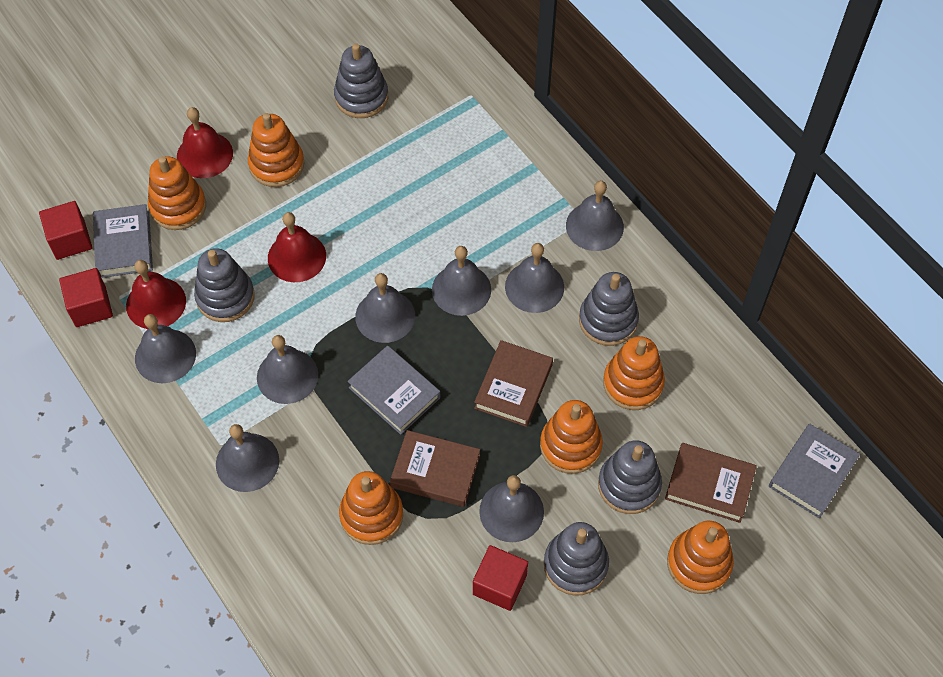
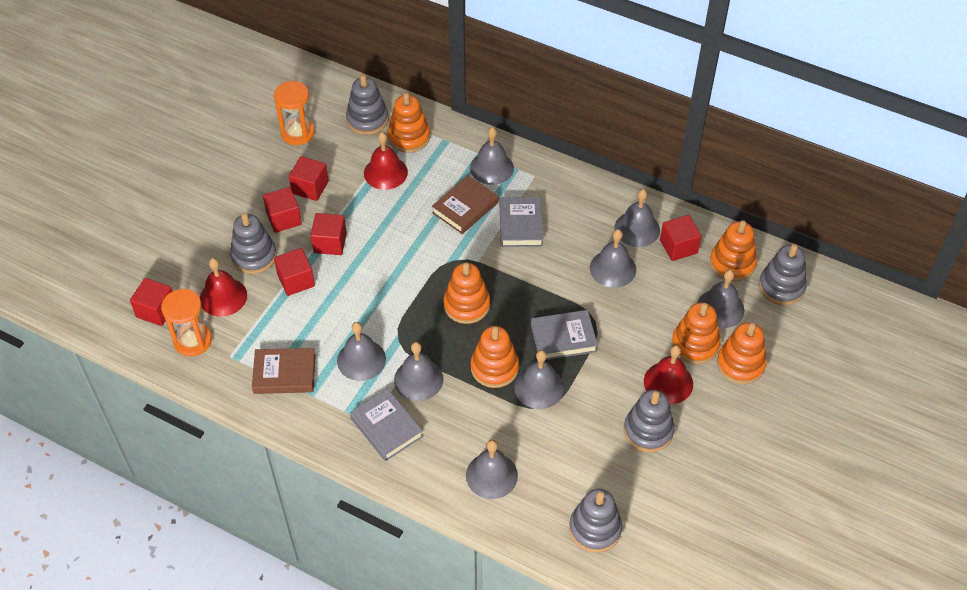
brown book: [390,430,480,507] [474,340,553,427] [665,443,757,523] = 3 -> [252,348,316,394] [432,175,498,234] = 2
orange hourglass: none = 0 -> [161,289,212,356] [274,81,315,145] = 2
red cube: [39,201,92,260] [59,268,113,327] [473,545,528,611] = 3 -> [130,278,173,326] [263,187,302,233] [274,248,315,296] [289,156,329,201] [311,213,347,255] [660,215,702,261] = 6

